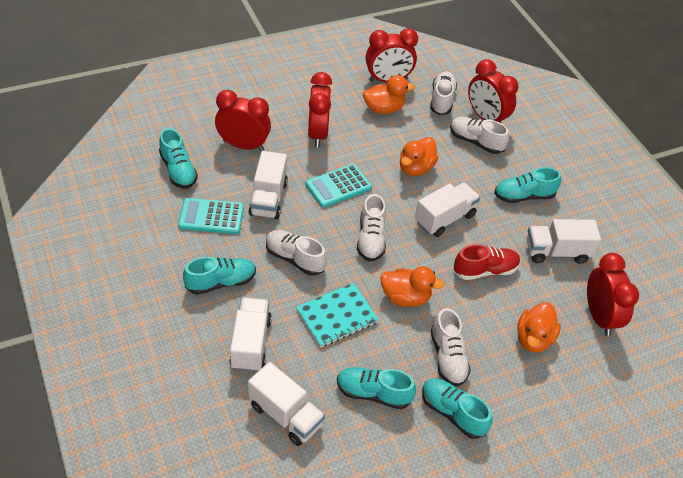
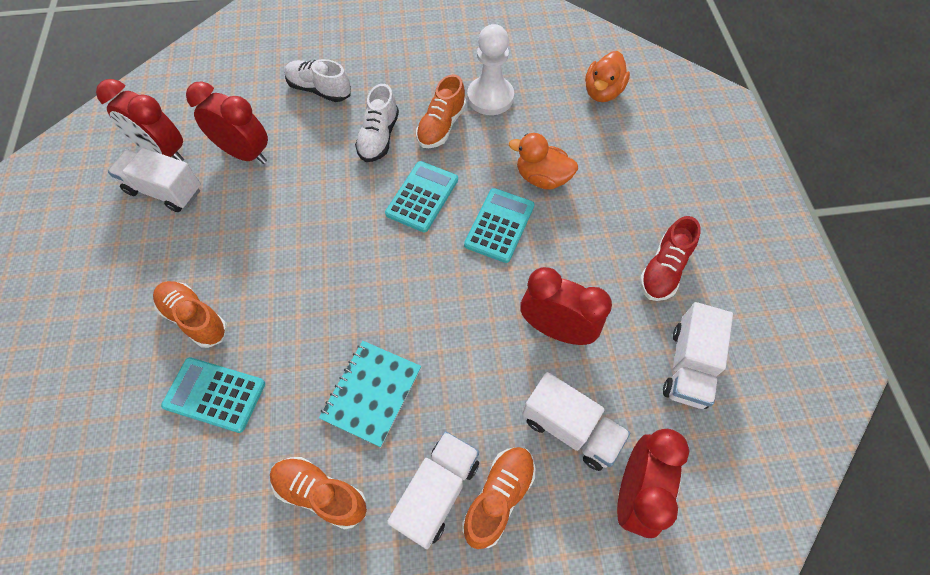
orange duck: [363,75,415,114] [380,266,444,307] [400,137,438,176] [517,302,561,353] = 4 -> [509,133,578,189] [585,51,630,102] = 2
orange shoe: none = 0 -> [153,281,227,348] [270,457,367,530] [416,74,466,148] [462,447,535,549] = 4
red clock: [215,90,271,151] [308,72,332,147] [366,28,418,82] [468,59,518,123] [587,253,639,336] = 5 -> [96,79,184,161] [186,81,268,164] [520,267,612,345] [617,428,690,538] = 4
turquoise calculator: [178,198,244,234] [305,164,372,208] = 2 -> [161,357,265,433] [385,161,458,232] [464,188,535,263] = 3
turquoise shoe: [159,128,198,189] [183,257,256,295] [337,367,416,409] [422,378,492,439] [494,167,561,203] = 5 -> none = 0
white pawn: none = 0 -> [467,24,514,115] = 1
white shoe: [266,230,327,276] [357,194,386,262] [430,72,457,115] [430,308,471,387] [450,117,509,154] = 5 -> [284,59,351,102] [355,84,399,162] = 2
white truck: [229,297,272,372] [248,151,288,219] [248,362,325,446] [415,183,480,237] [526,219,601,264] = 5 -> [108,148,201,212] [387,431,479,549] [522,372,630,471] [663,302,733,409] = 4

